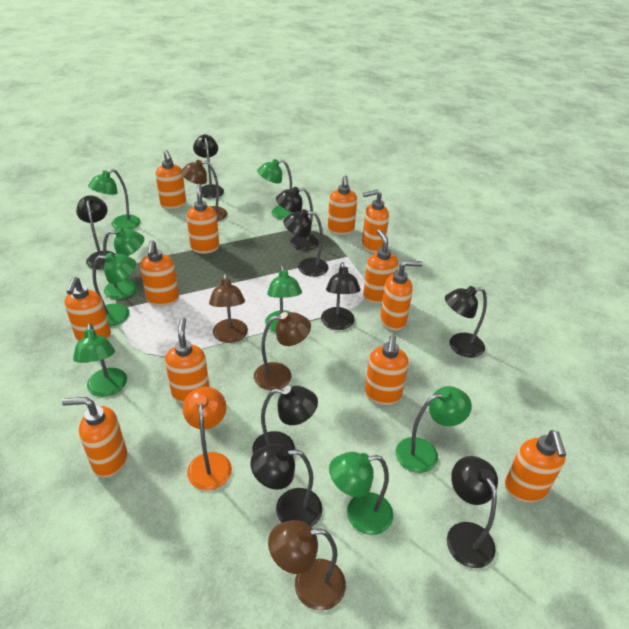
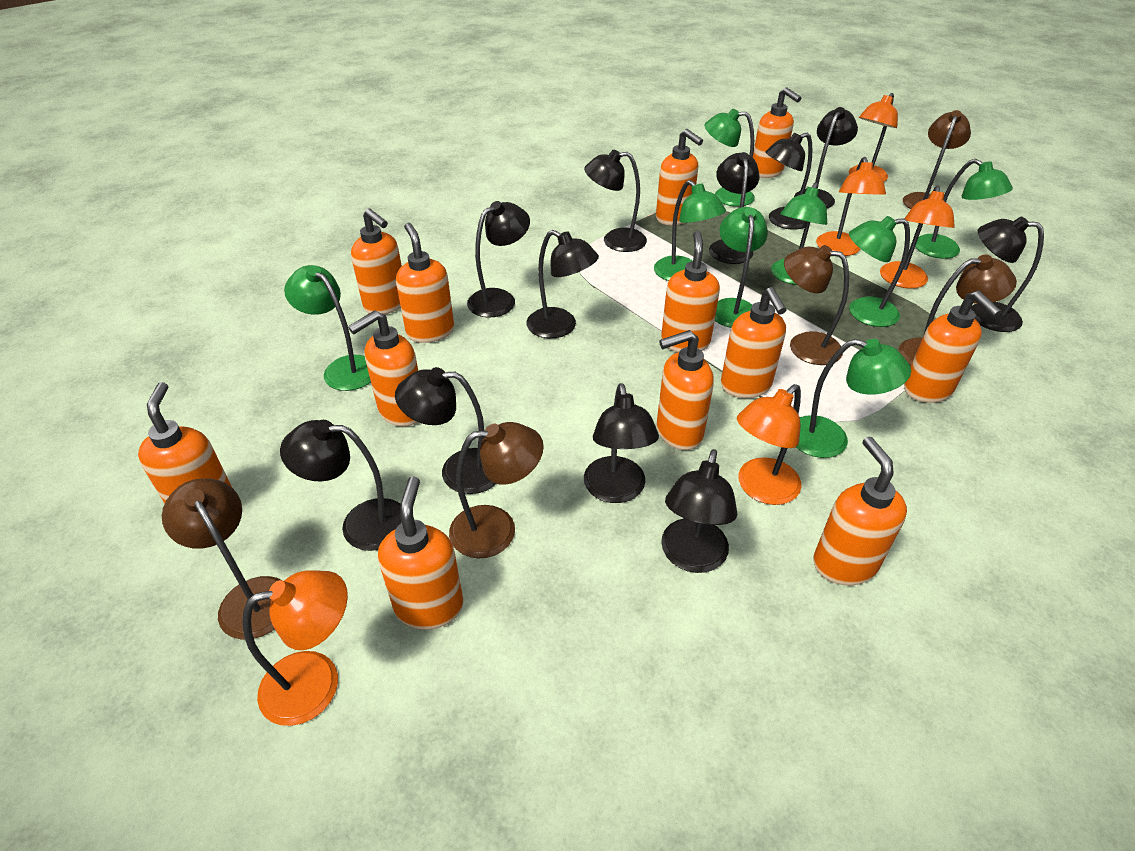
black lamp: [76,195,116,270] [193,134,224,198] [250,444,322,527] [252,386,318,455] [276,187,319,251] [283,209,329,277] [321,262,360,330] [445,286,487,358] [447,456,498,568] = 9 -> [280,420,402,551] [395,367,496,494] [467,201,530,318] [526,230,599,338] [584,150,647,252] [584,383,659,503] [661,449,737,573] [709,152,759,264] [765,133,812,230] [794,107,858,209] [971,217,1044,332] = 11
brown lamp: [181,160,227,221] [209,273,248,343] [254,312,311,390] [268,520,346,611] = 4 -> [162,478,283,640] [449,422,544,559] [784,245,849,365] [899,255,1017,365] [903,110,971,209] = 5
orange lamp: [182,387,232,491] = 1 -> [242,570,348,726] [737,384,801,505] [816,157,886,256] [849,93,898,181] [880,186,955,289] = 5

